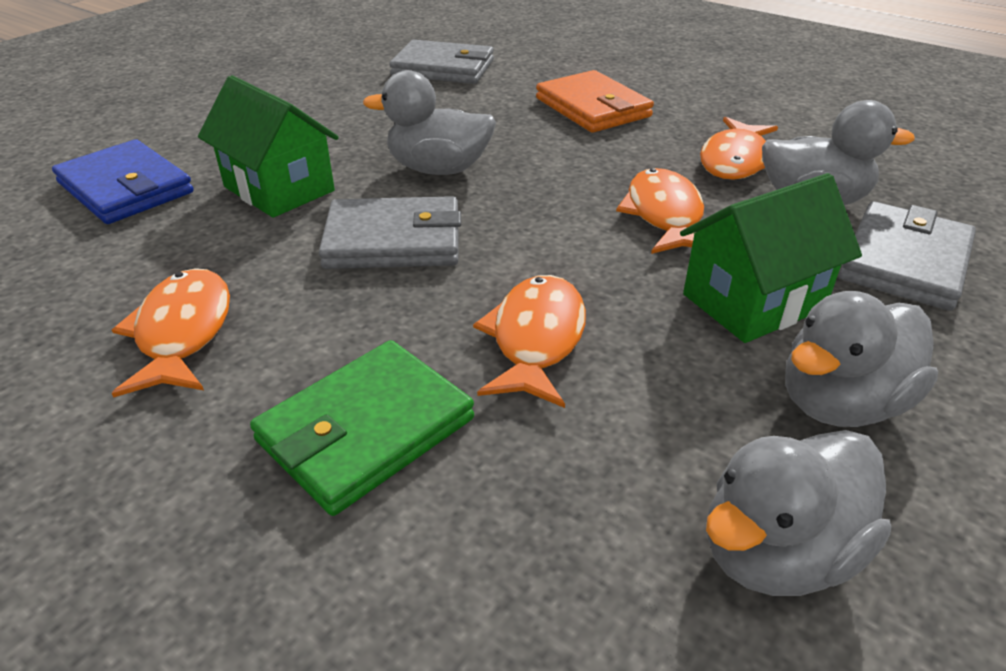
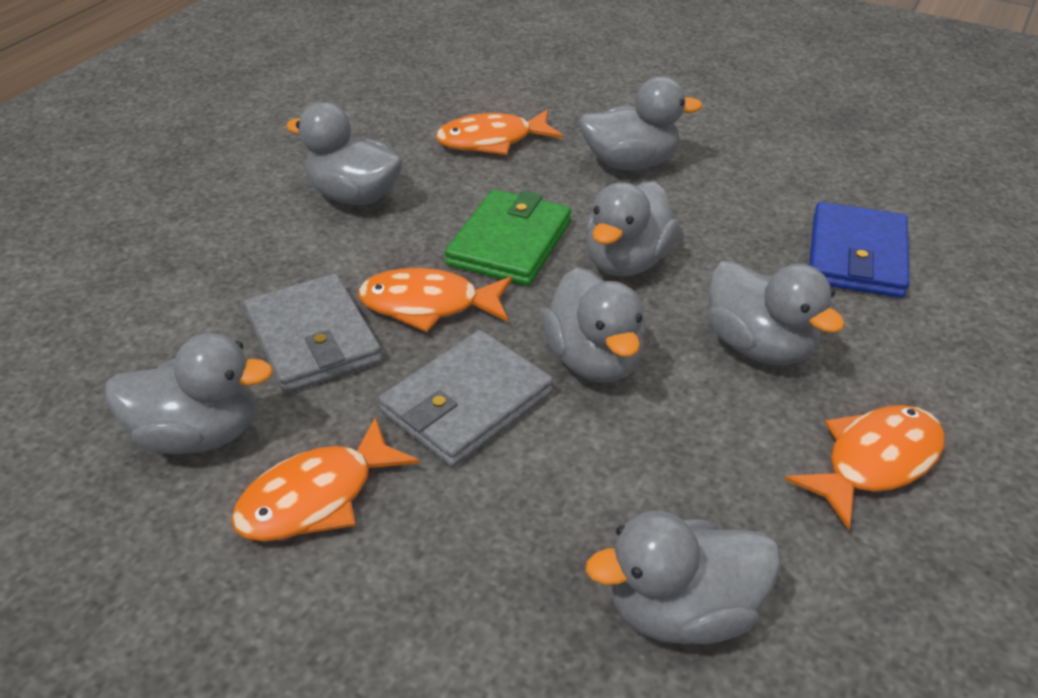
green house: [198,75,339,218] [680,173,862,343] = 2 -> none = 0
grey duck: [363,70,496,175] [706,430,892,596] [762,100,915,205] [785,291,938,427] = 4 -> [105,333,273,454] [286,102,402,205] [542,267,647,383] [579,77,703,170] [585,181,679,276] [586,511,781,644] [708,261,845,365] = 7
grey wallet: [319,196,461,269] [389,40,494,84] [839,201,976,311] = 3 -> [244,274,382,393] [379,330,553,467] = 2
orange wallet: [536,70,654,133] = 1 -> none = 0

